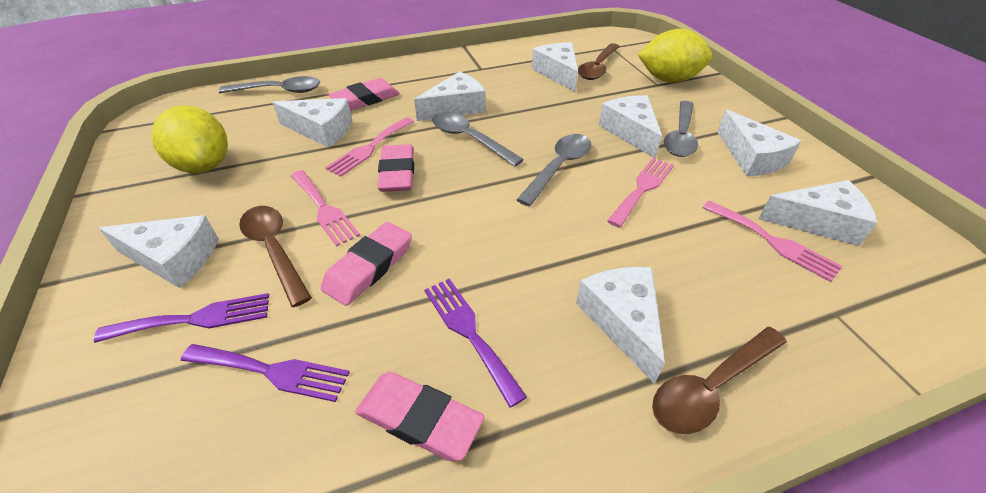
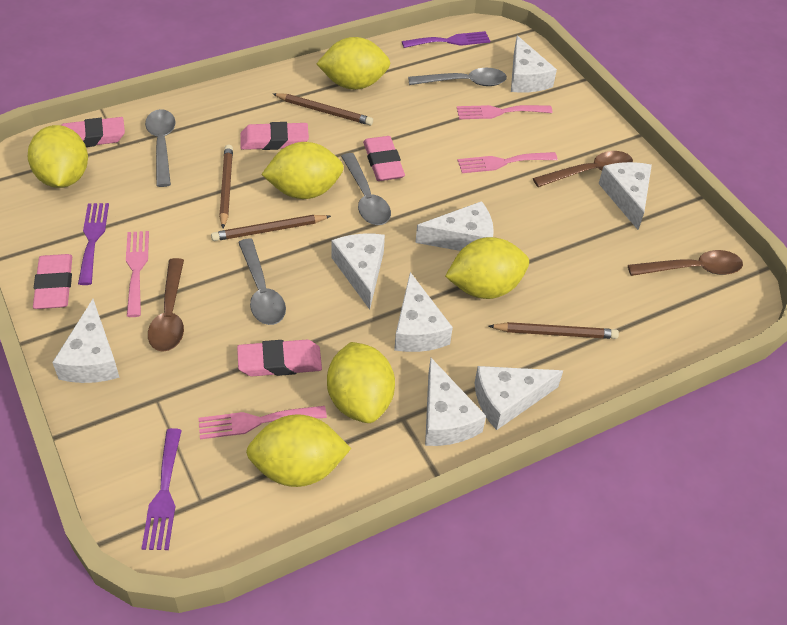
brown pencil: none = 0 -> [211,215,331,241] [219,145,233,228] [273,93,373,125] [489,322,619,339] = 4
pink eraser: [321,222,412,306] [328,78,400,111] [355,372,485,461] [378,144,414,192] = 4 -> [33,254,72,309] [61,117,125,147] [237,340,322,376] [240,122,309,150] [363,136,405,181] = 5
yellow lemon: [152,105,228,173] [638,29,712,83] = 2 -> [28,125,88,188] [246,414,351,487] [261,142,344,199] [317,37,390,90] [327,342,395,423] [445,237,529,299] = 6

